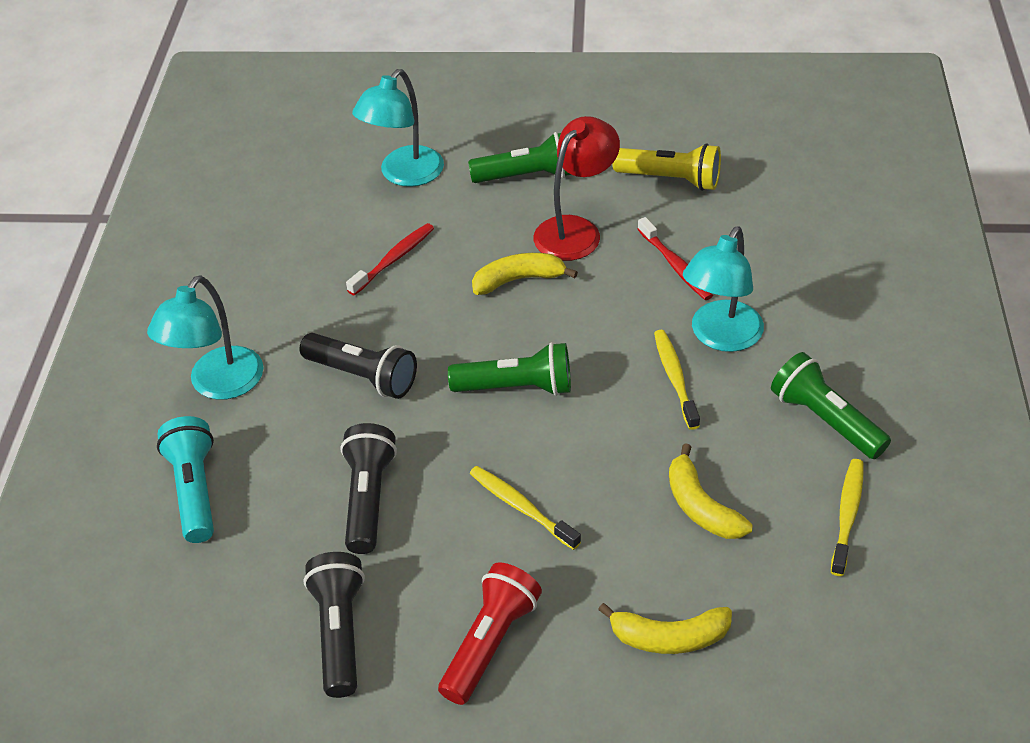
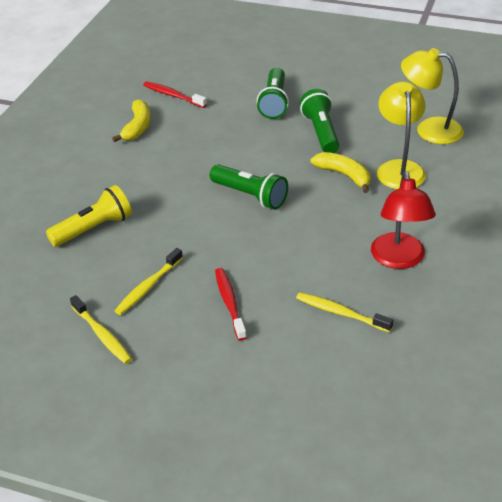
black flashlight: [299,333,417,399] [303,552,365,698] [340,423,397,554] = 3 -> none = 0
red flashlight: [438,562,542,705] = 1 -> none = 0
turquoise flashlight: [157,416,214,543] = 1 -> none = 0
turquoise lamp: [147,275,263,400] [352,69,444,187] [683,226,764,352] = 3 -> none = 0
yellow banana: [472,253,578,295] [598,603,732,654] [669,443,753,539] = 3 -> [112,100,151,142] [310,152,370,193] = 2
yellow lamp: none = 0 -> [377,81,426,189] [401,48,464,144] = 2

